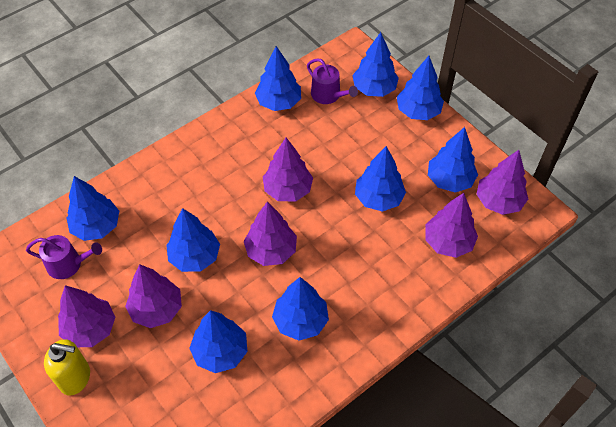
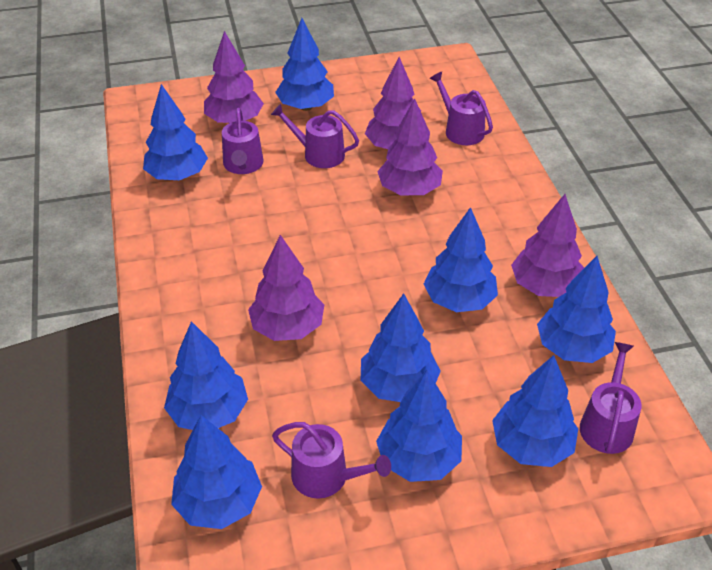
purple tree: [58,285,115,347] [125,264,182,328] [244,202,297,266] [263,138,313,201] [425,193,478,258] [477,150,528,215] = 6 -> [204,31,264,123] [248,235,324,341] [365,57,421,149] [377,98,443,196] [511,194,584,297] = 5
purple watering can: [26,235,102,279] [307,58,358,104] = 2 -> [222,107,264,174] [271,104,359,168] [272,422,391,499] [430,72,493,145] [580,342,642,454] = 5
yellow soap dispenser: [44,339,90,395] = 1 -> none = 0

